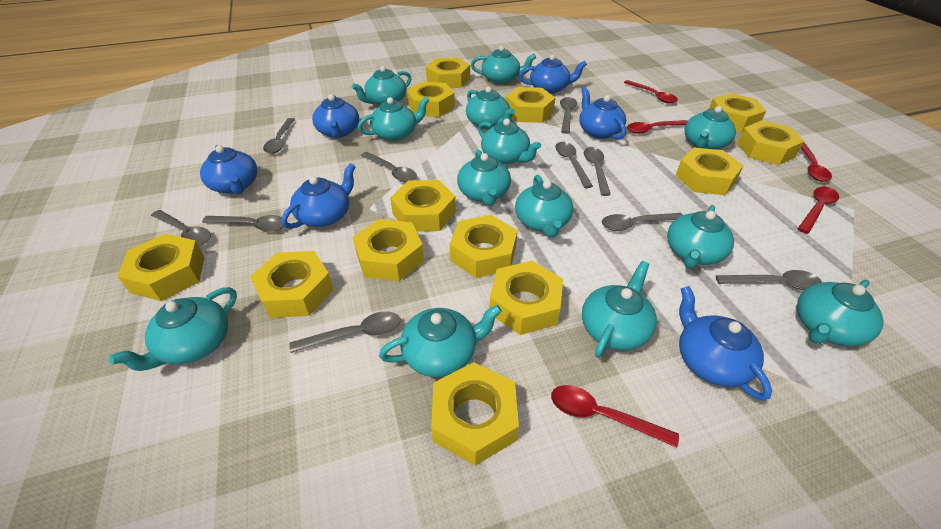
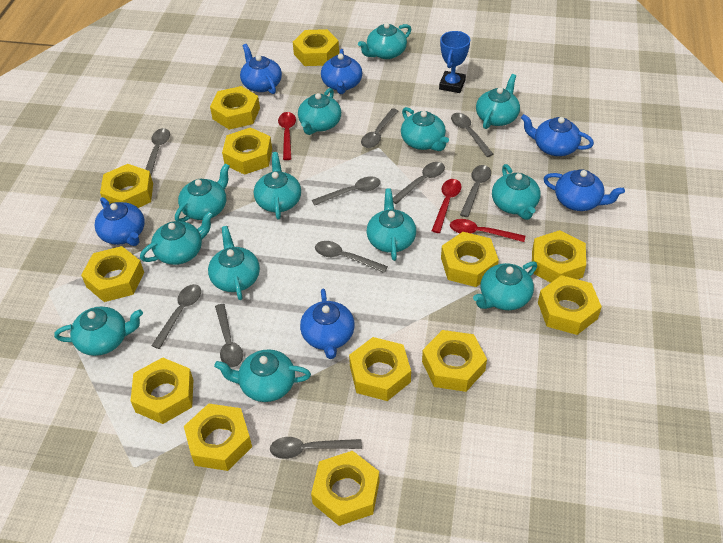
blue trophy: none = 0 -> [439,31,470,93] = 1
red spoon: [551,385,679,448] [624,80,678,103] [627,120,688,134] [798,187,839,234] [801,142,832,182] = 5 -> [278,112,296,160] [432,179,461,233] [450,219,525,242] = 3

